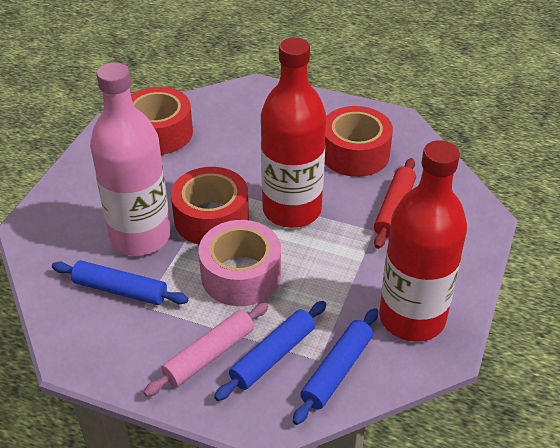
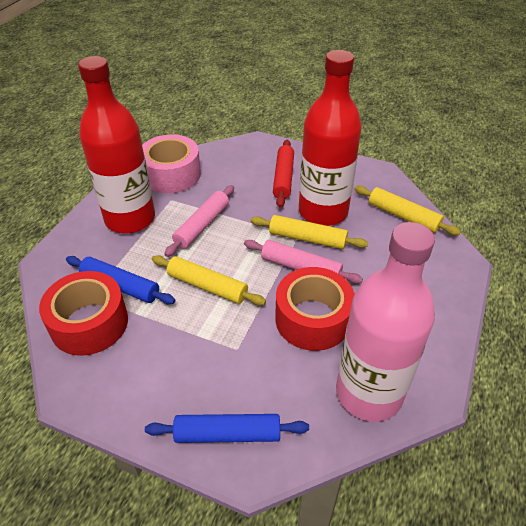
blue rolling pin: [52,260,188,305] [214,301,326,401] [293,308,378,425] = 3 -> [66,256,175,304] [145,414,309,443] = 2
pink rolling pin: [144,303,269,397] = 1 -> [164,185,234,257] [244,240,363,284] = 2
red tape: [131,87,193,155] [171,167,249,245] [325,106,393,177] = 3 -> [39,271,128,356] [275,267,355,351] = 2
yellow rolling pin: none = 0 -> [152,255,266,305] [251,215,368,249] [354,185,461,235] = 3

